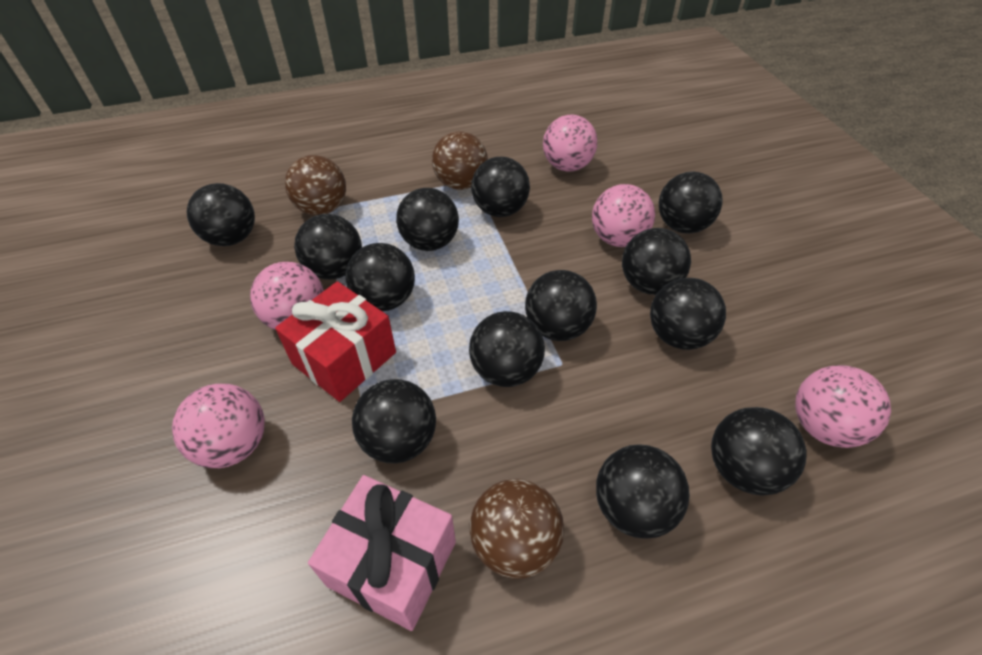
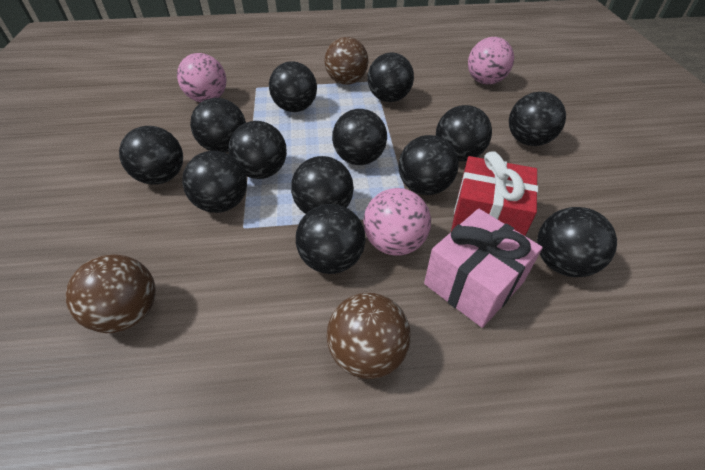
pink ball: [172,384,265,468] [250,262,324,330] [543,115,597,172] [592,184,655,247] [795,365,891,448] = 5 -> [177,53,226,102] [363,188,431,256] [468,37,514,84] = 3

